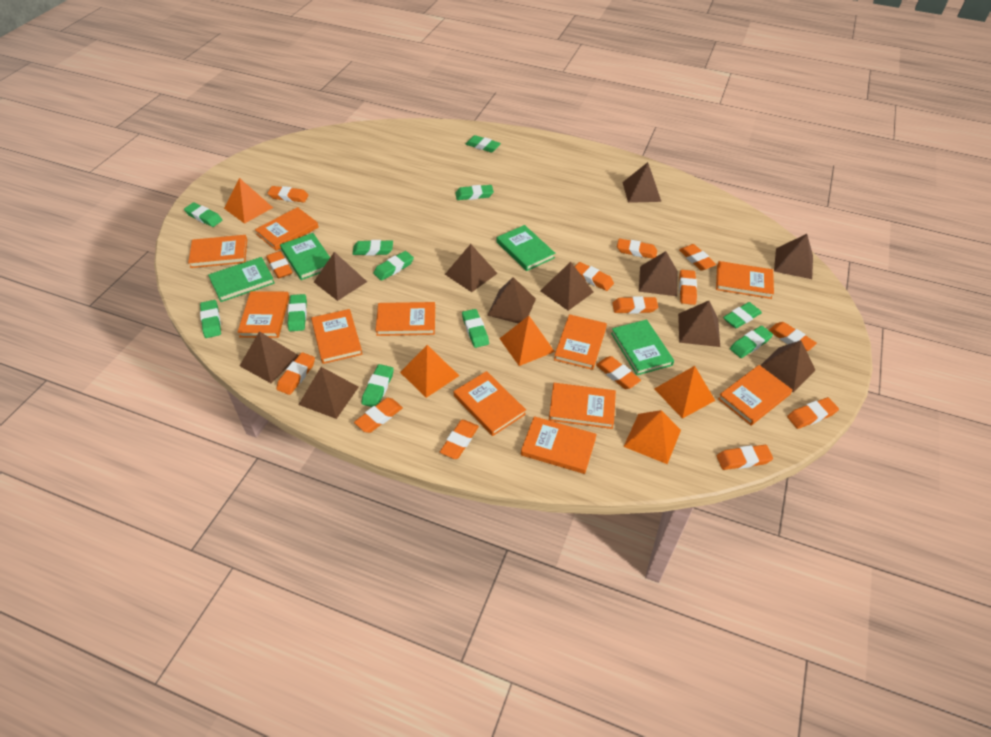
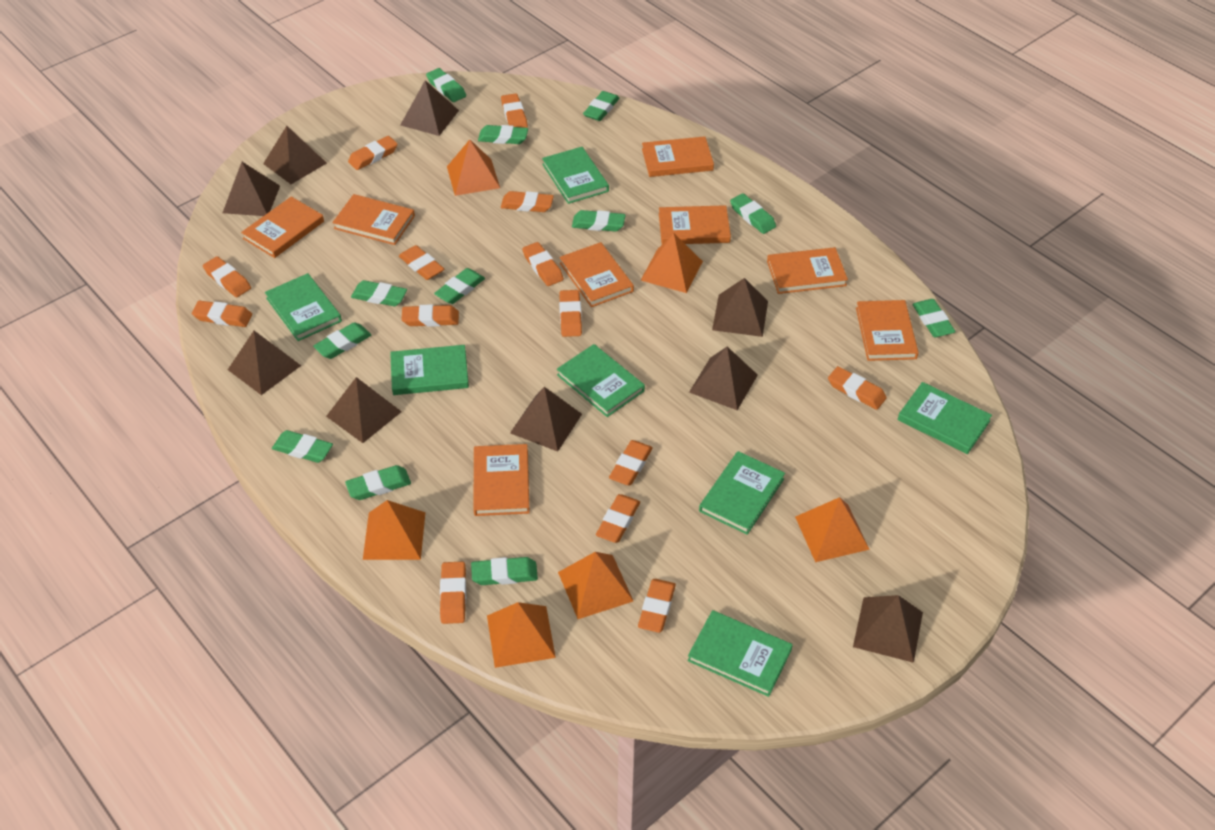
brown pyramid: [240,331,299,383] [298,367,359,419] [314,252,367,301] [445,244,498,292] [487,277,536,324] [540,262,593,311] [622,162,661,203] [639,251,677,296] [678,301,720,347] [760,340,815,393] [774,234,813,279] = 11 -> [223,162,280,216] [228,331,301,395] [263,126,327,184] [326,377,402,443] [400,80,459,136] [510,387,582,452] [689,347,758,410] [712,278,768,337] [853,595,923,663] = 9
green book: [208,257,275,302] [280,233,330,280] [496,225,555,271] [611,319,674,375] = 4 -> [265,273,342,341] [390,345,469,395] [542,147,609,204] [557,344,645,417] [688,610,793,697] [699,451,785,535] [897,382,992,454] = 7
green eraser: [184,202,222,227] [200,300,221,338] [288,294,307,331] [353,240,393,256] [361,364,394,407] [373,251,414,281] [455,185,494,200] [462,309,489,348] [466,135,501,152] [723,302,762,328] [730,326,773,358] = 11 -> [272,430,333,463] [313,322,371,359] [345,465,411,500] [351,280,407,306] [426,68,466,102] [434,268,485,304] [471,557,538,585] [478,125,528,144] [572,210,626,232] [583,91,619,121] [730,193,776,234] [912,299,956,337] = 12
orange book: [188,235,247,268] [237,291,289,338] [255,207,319,251] [311,309,363,364] [376,302,435,336] [454,371,526,436] [521,416,597,474] [549,383,616,429] [554,314,607,370] [716,261,774,299] [718,365,792,426] = 11 -> [241,197,324,258] [333,194,415,245] [473,444,530,516] [559,242,634,307] [642,136,714,177] [659,205,731,244] [767,247,848,294] [856,300,919,361] = 8
orange pyramid: [224,178,273,224] [400,345,459,398] [499,316,555,366] [624,410,681,464] [654,366,715,419] = 5 -> [363,500,426,560] [447,140,500,196] [487,602,556,668] [558,552,633,619] [641,233,703,293] [795,497,870,562] = 6

